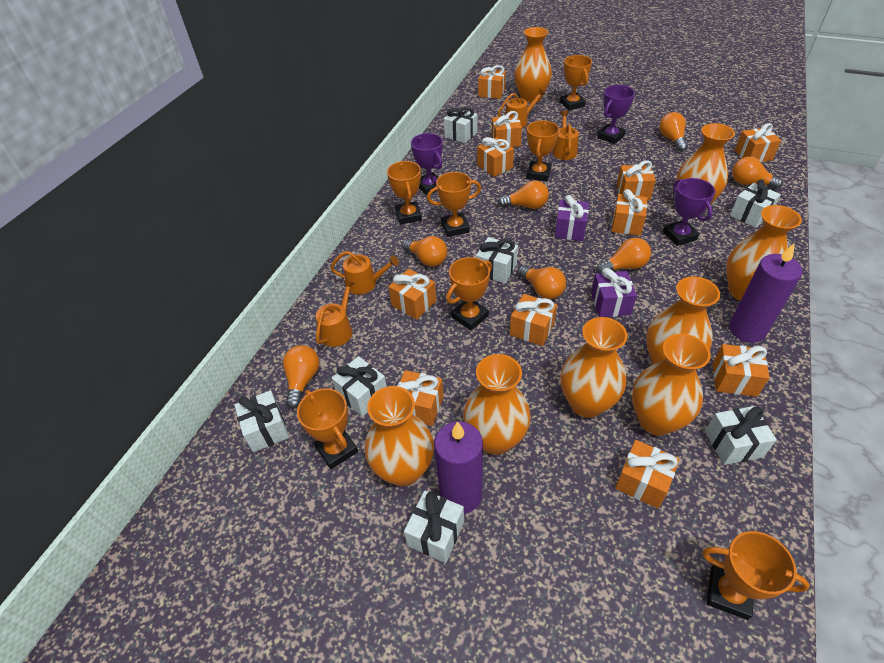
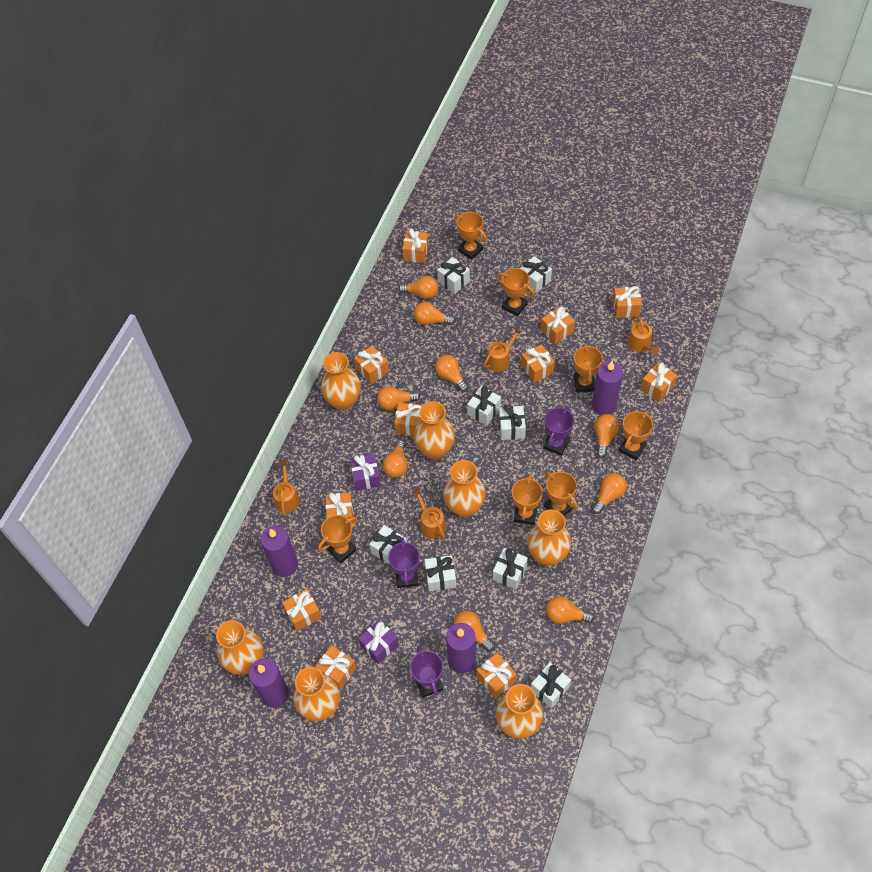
orange light bulb: [283,345,320,409] [402,236,447,267] [498,180,549,209] [518,265,566,299] [596,238,651,273] [659,112,688,151] [732,157,783,189] = 7 -> [377,386,420,410] [382,440,408,478] [398,276,438,299] [414,302,455,325] [435,355,469,392] [454,611,495,651] [546,596,594,624] [592,473,627,514] [595,414,620,458] = 9
orange vase: [365,386,434,486] [463,354,531,455] [514,27,552,103] [560,317,628,418] [632,334,711,436] [646,276,720,365] [676,123,735,204] [726,205,802,301] = 8 -> [216,620,263,675] [293,667,340,721] [321,352,361,411] [414,401,455,459] [443,460,486,517] [496,684,543,739] [527,509,571,566] = 7
purple candle: [434,421,483,514] [729,244,802,343] = 2 -> [249,658,289,708] [261,526,298,577] [446,623,476,673] [592,361,623,415] = 4
white gift: [234,390,289,452] [332,356,387,417] [404,491,464,563] [444,107,477,144] [476,237,518,284] [705,406,777,465] [730,179,781,228] = 7 -> [369,525,407,565] [424,555,456,592] [437,257,470,294] [467,386,501,426] [493,548,528,589] [499,405,526,440] [520,256,552,293] [531,662,571,708] = 8

